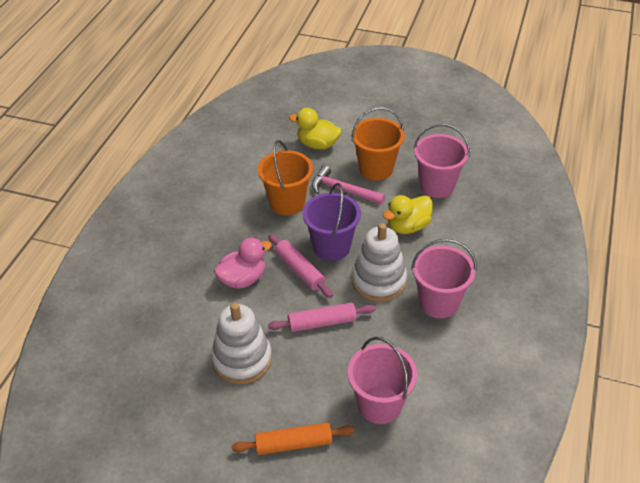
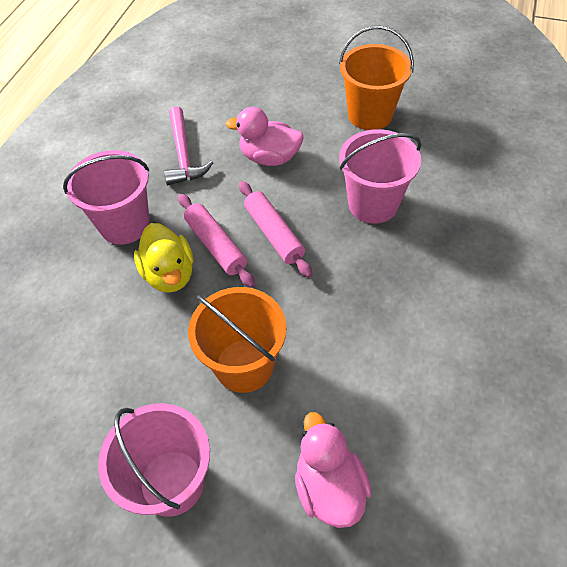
orange rolling pin: [232,422,355,455] = 1 -> none = 0
pink duck: [214,238,272,289] = 1 -> [225,107,304,166] [295,412,371,528] = 2
purple bucket: [303,183,361,261] = 1 -> none = 0
white stacking toy: [211,303,272,384] [352,223,407,302] = 2 -> none = 0
yellow duck: [289,108,341,149] [383,195,433,234] = 2 -> [134,223,193,293] = 1

